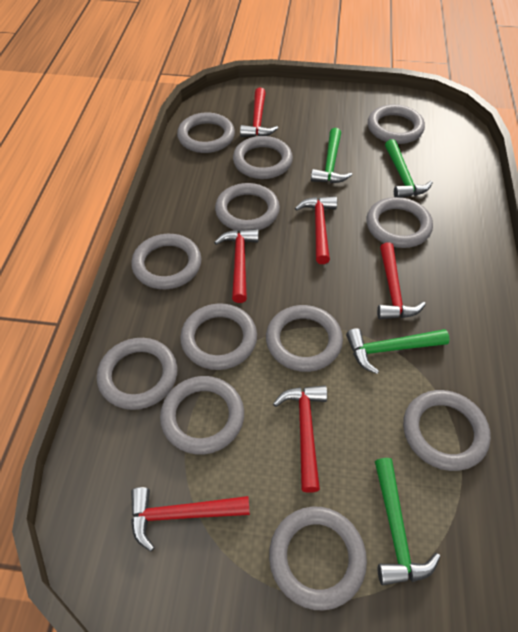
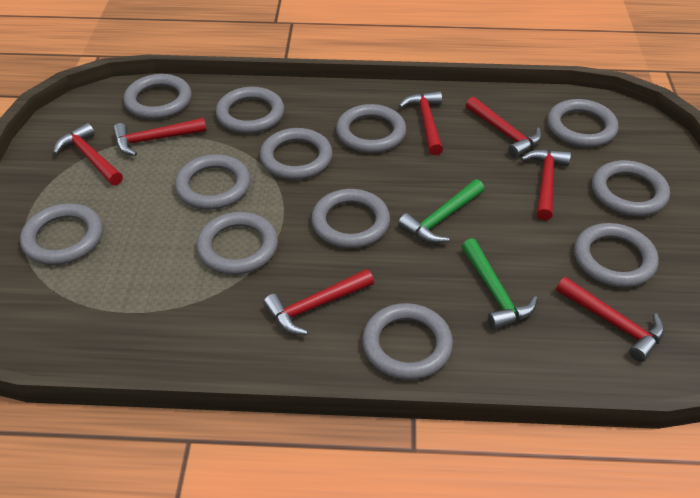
green hammer: [311,128,352,183] [346,328,450,374] [375,458,440,585] [385,139,433,198] = 4 -> [398,179,485,244] [461,238,538,330] = 2
red hammer: [131,487,250,552] [214,229,259,303] [240,88,278,137] [273,385,327,493] [295,196,337,264] [377,242,426,319] = 6 -> [53,123,123,186] [113,118,207,156] [263,269,374,335] [399,91,443,155] [466,97,542,158] [521,149,571,221] [556,277,665,362] = 7

